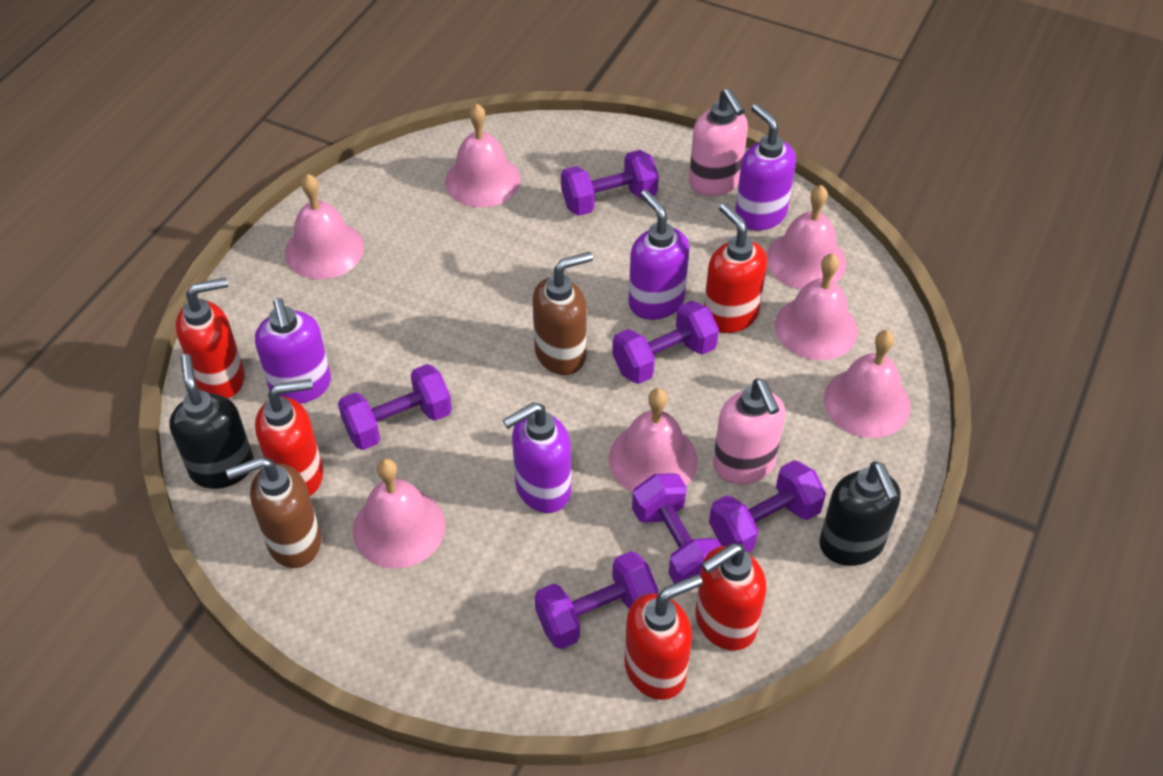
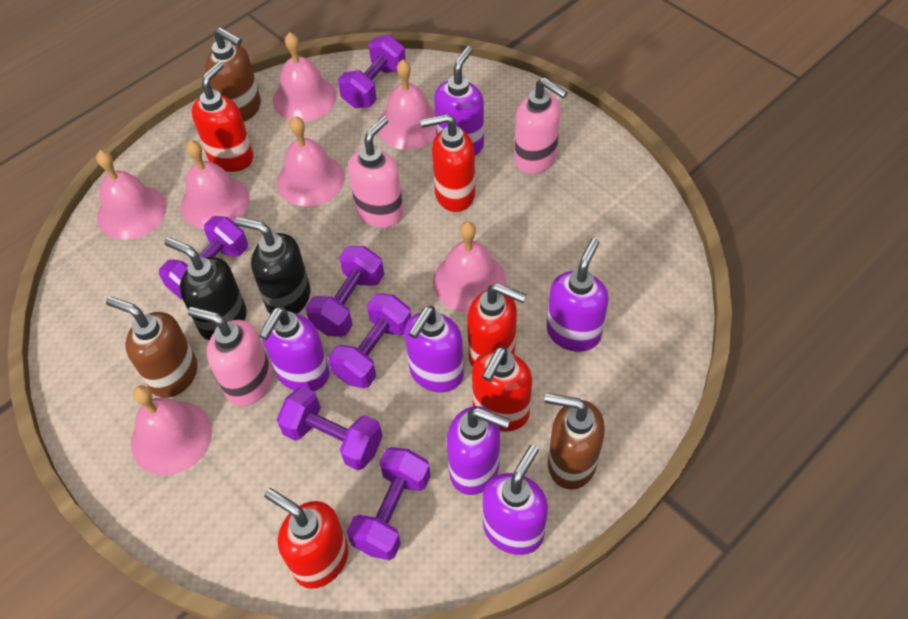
brown soap dispenser: [226,457,321,568] [533,252,593,375] = 2 -> [106,296,198,398] [205,27,261,122] [545,393,605,490] = 3
pink soap dispenser: [689,88,748,196] [713,379,785,484] = 2 -> [188,307,273,407] [348,116,403,228] [514,78,568,174] = 3
purple soap dispenser: [255,298,331,404] [503,402,571,513] [628,190,689,320] [735,104,796,230] = 4 -> [259,307,329,391] [404,306,464,392] [434,46,484,155] [447,406,510,495] [483,445,548,555] [547,238,609,352] = 6

